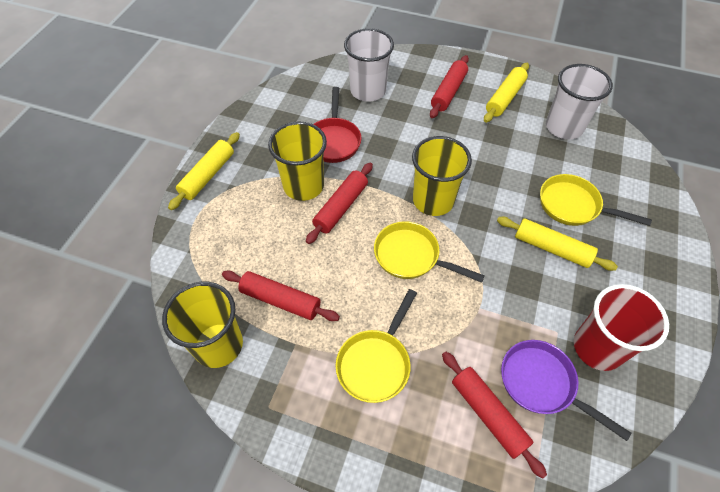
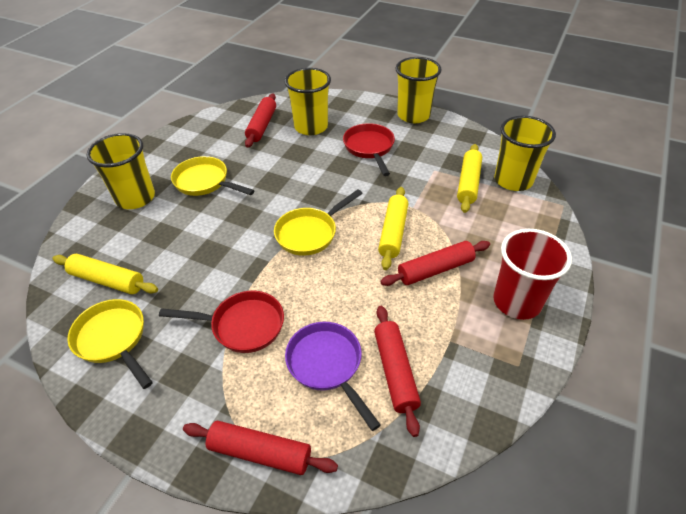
red pan: [314,87,362,163] = 1 -> [159,291,284,353] [343,123,395,176] = 2
white cup: [344,28,394,102] [546,64,613,139] = 2 -> none = 0
yellow cup: [162,282,243,368] [268,122,327,201] [412,136,472,216] = 3 -> [87,133,155,209] [284,68,331,135] [396,57,442,123] [494,116,556,191] = 4

